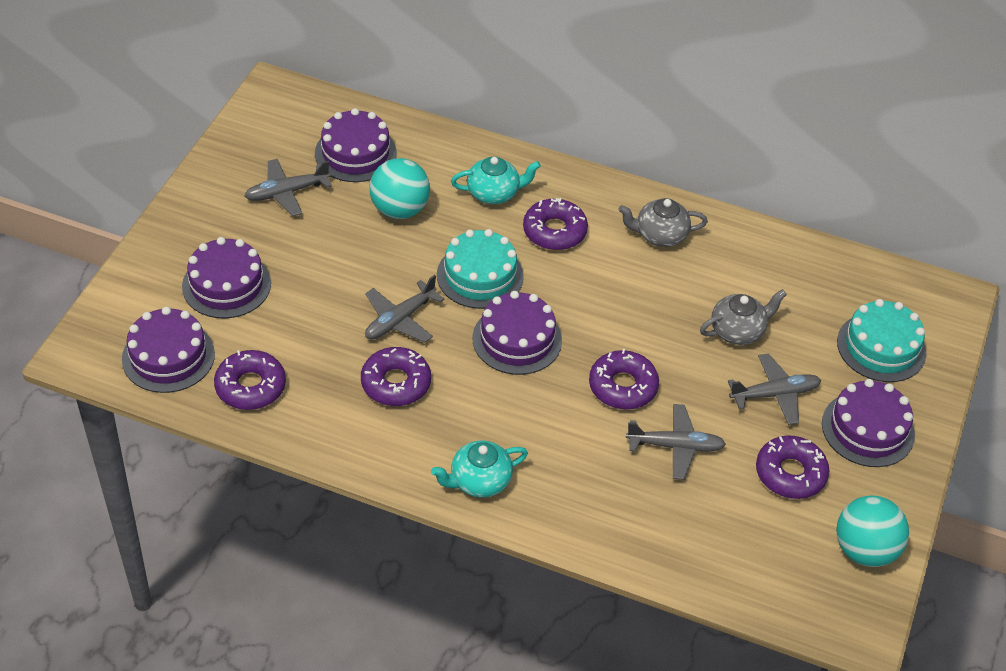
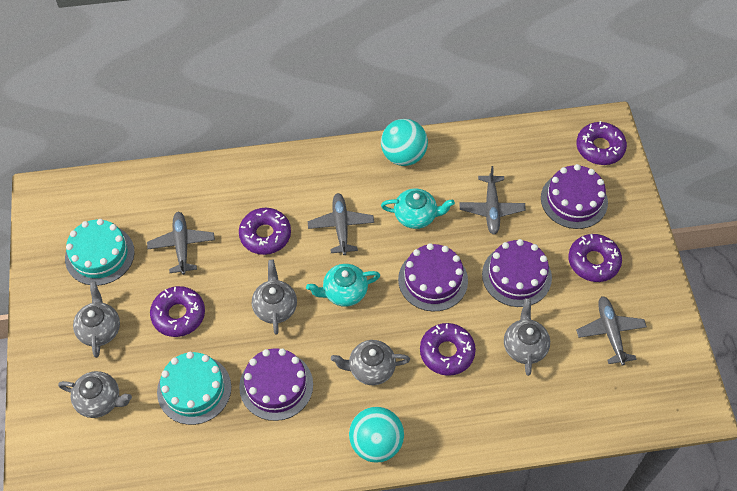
grey teapot: [618,198,708,247] [700,289,787,345] = 2 -> [58,371,132,418] [73,282,120,358] [252,260,297,334] [331,340,410,385] [504,298,550,376] = 5
purple cake: [122,307,215,393] [182,237,271,319] [315,108,397,182] [473,291,562,375] [822,379,915,467] = 5 -> [239,348,313,421] [398,243,468,312] [482,239,552,307] [541,164,608,229] = 4

